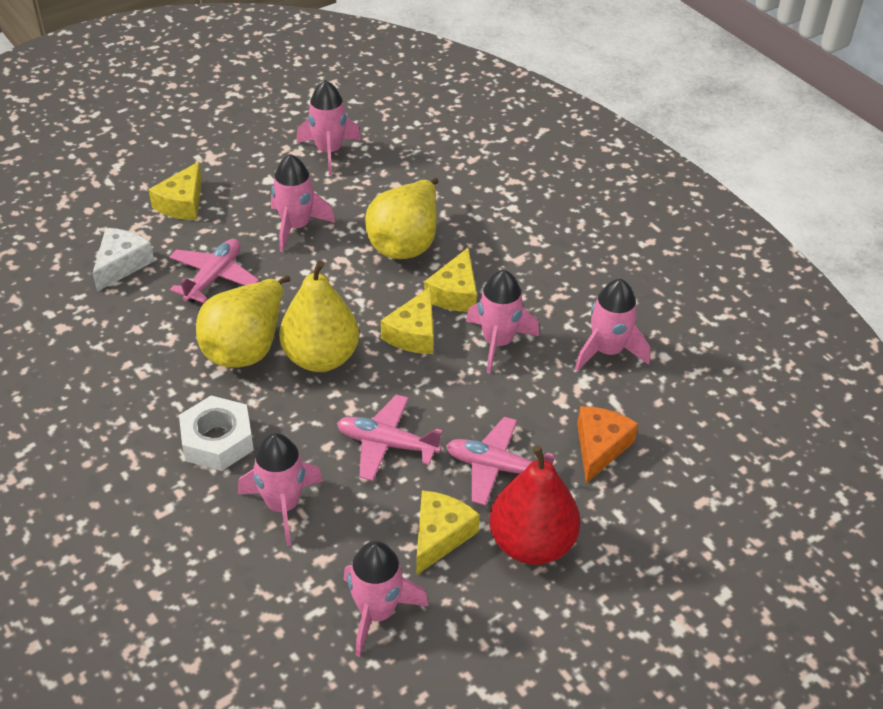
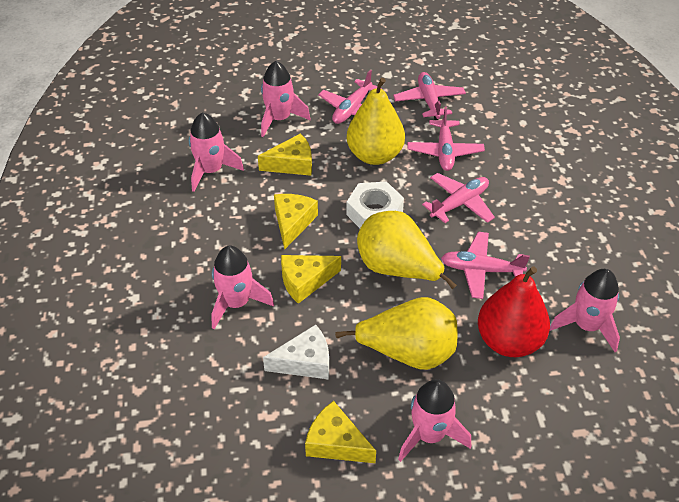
orange cheese: [577,406,638,483] = 1 -> none = 0
pink plane: [169,239,259,303] [337,395,443,481] [446,417,555,506] = 3 -> [318,70,382,124] [393,72,466,120] [407,106,485,171] [422,173,495,223] [441,232,530,299] = 5
pink rocket: [238,433,323,546] [271,154,335,252] [296,80,361,175] [344,541,429,657] [466,270,539,373] [575,279,650,371] = 6 -> [189,112,244,192] [211,246,274,329] [261,61,310,137] [398,379,471,462] [550,269,620,352] = 5

